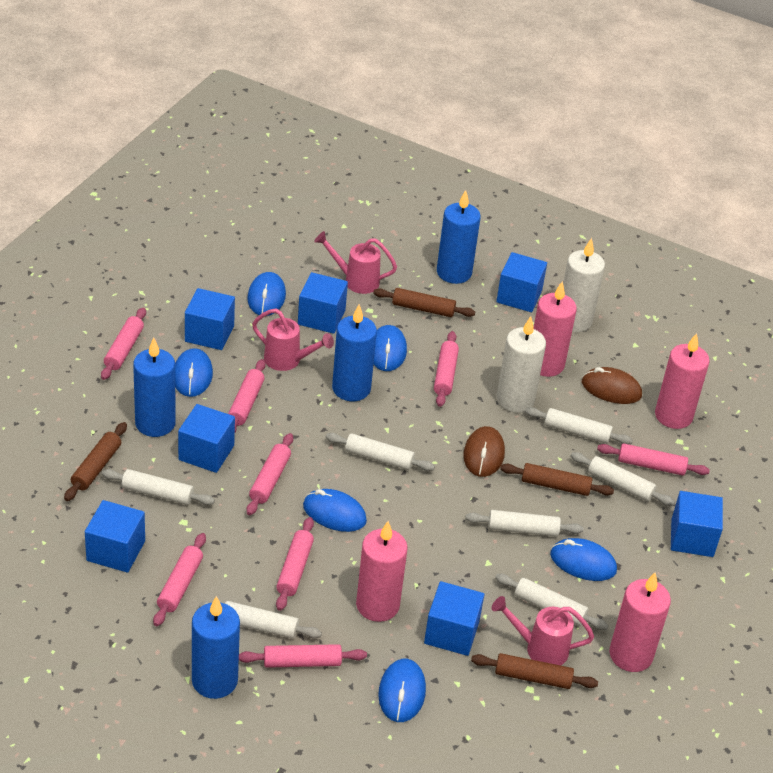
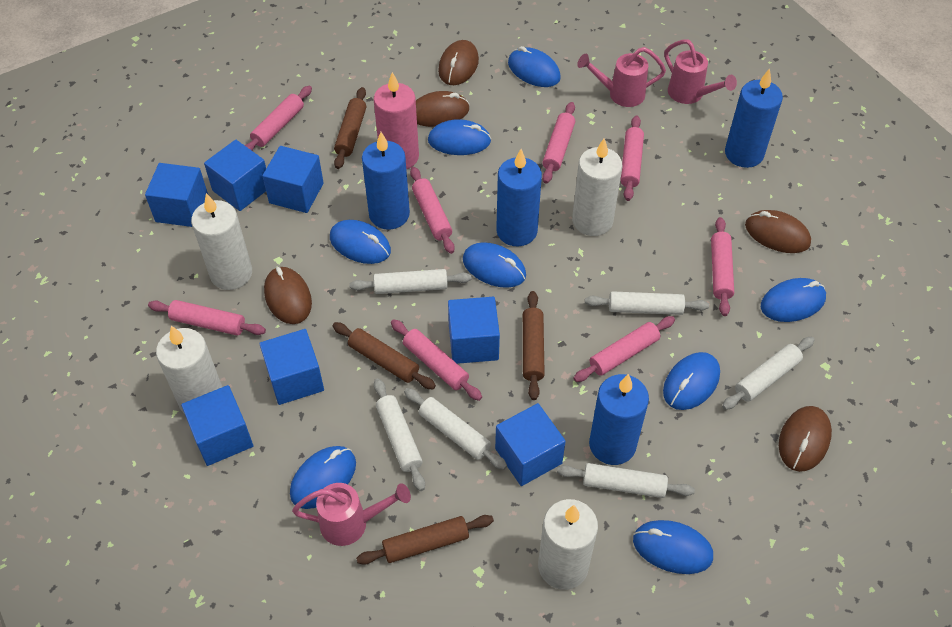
blue mouse: [175,348,213,397] [247,272,286,316] [303,489,367,532] [374,325,407,371] [378,659,426,722] [550,538,617,581] = 6 -> [290,446,356,509] [330,220,391,264] [428,119,491,155] [463,242,526,288] [508,46,561,87] [633,520,713,574] [663,352,720,410] [761,278,826,322] = 8
brown mouse: [463,426,505,477] [582,367,642,404] = 2 -> [264,267,312,324] [416,91,469,127] [438,40,479,85] [745,210,811,253] [779,406,832,472] = 5
pink candle: [356,521,408,622] [534,281,577,377] [609,572,671,672] [655,333,710,429] = 4 -> [374,72,419,170] = 1
white candle: [497,316,546,413] [563,238,605,332] = 2 -> [156,326,222,414] [191,193,252,290] [538,499,598,590] [572,139,622,236] = 4
white rolling pin: [101,469,215,505] [199,601,322,639] [326,433,435,471] [465,510,583,537] [495,574,608,630] [525,407,633,444] [571,452,675,506] = 7 -> [349,269,472,294] [374,378,425,491] [404,388,507,470] [557,463,695,498] [585,291,709,315] [722,337,815,410] = 6

